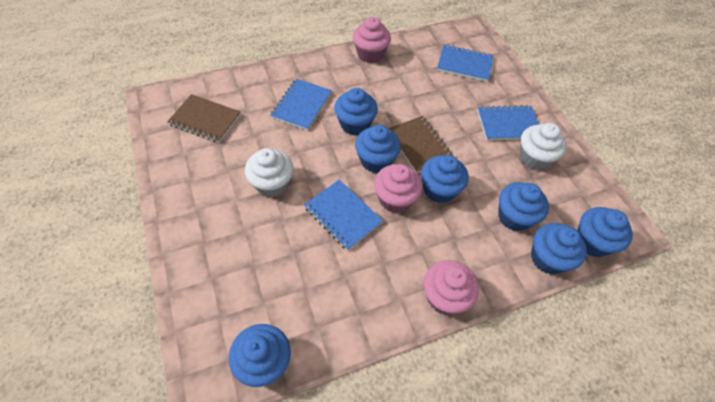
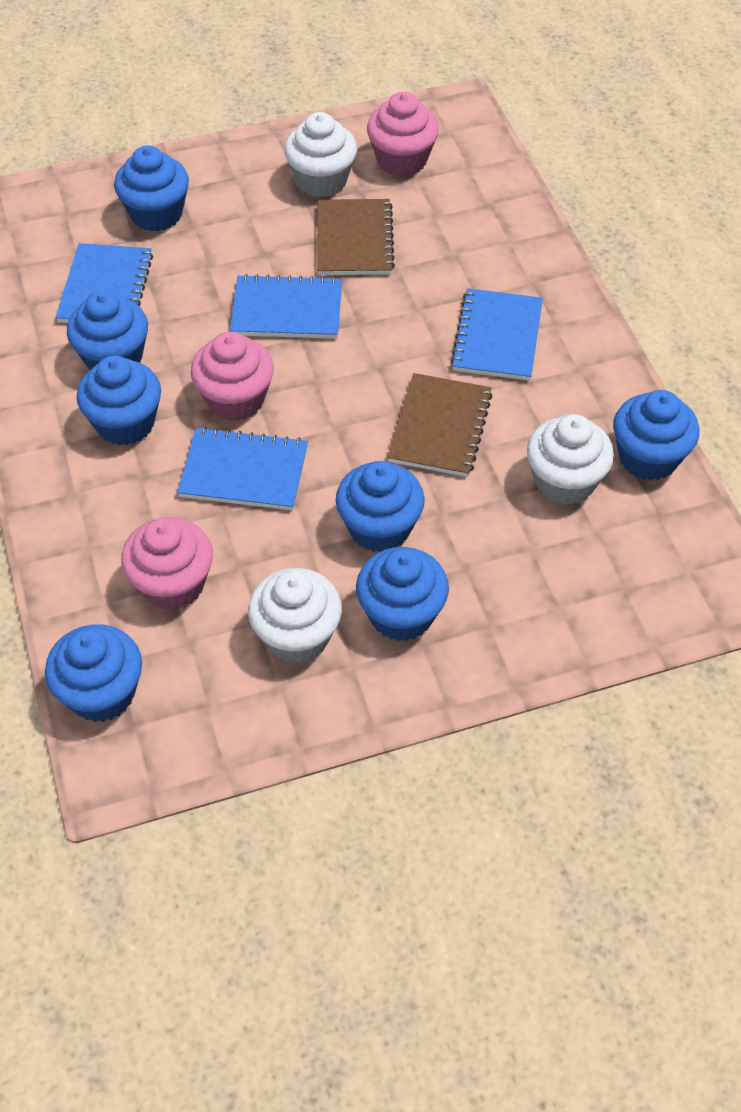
white cupcake: [245,148,293,197] [519,123,567,170] = 2 -> [248,568,342,663] [284,112,357,197] [527,414,614,505] = 3

